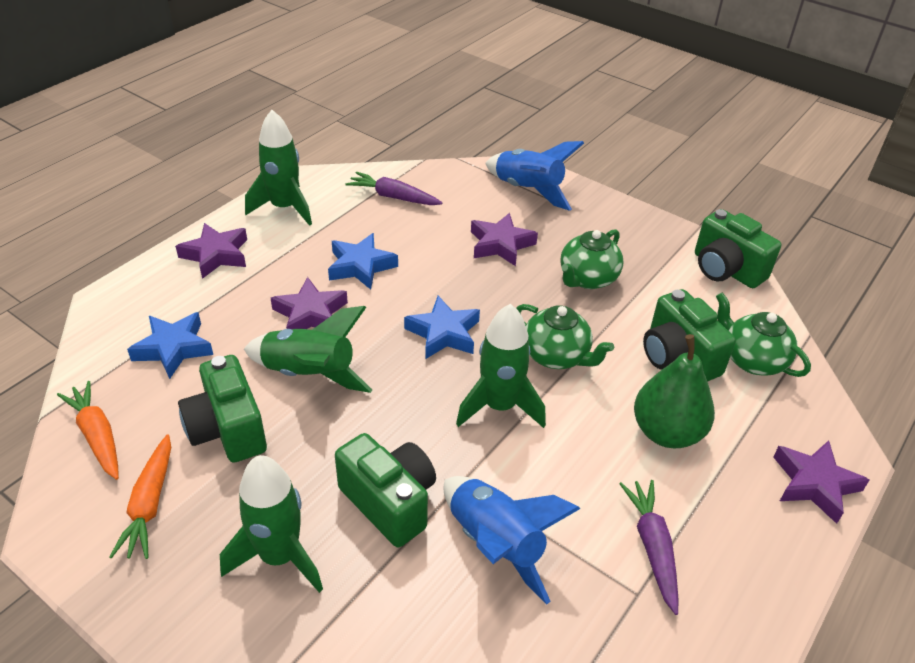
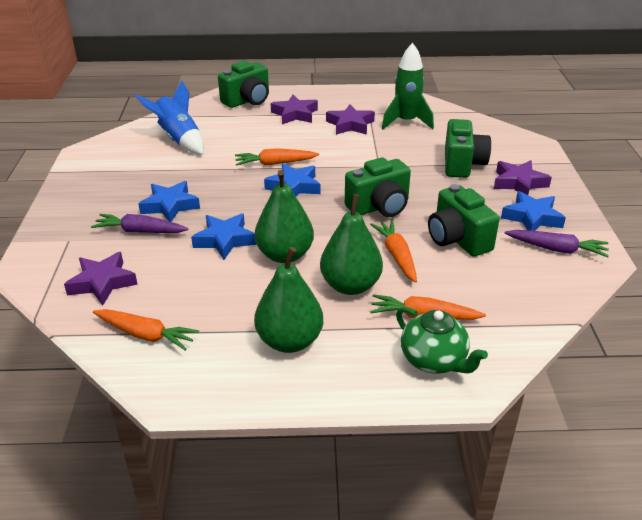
blue rocket: [443,476,581,604] [485,141,584,211] = 2 -> [134,81,204,155] = 1
blue star: [127,312,213,379] [328,233,398,290] [404,296,480,359] = 3 -> [138,181,200,222] [191,213,256,260] [264,163,320,196] [501,191,566,231] = 4
green pear: [634,334,715,448] = 1 -> [254,170,314,263] [254,247,323,353] [320,194,383,295] = 3
green rocket: [220,455,323,593] [244,306,372,393] [245,110,312,226] [456,304,546,428] = 4 -> [382,43,434,129] = 1
green teapot: [516,304,614,369] [561,229,623,289] [716,293,811,377] = 3 -> [396,307,488,374] = 1
orange carrot: [57,381,119,480] [109,434,171,559] = 2 -> [93,309,199,351] [235,148,319,166] [370,220,417,282] [370,294,486,320] = 4

